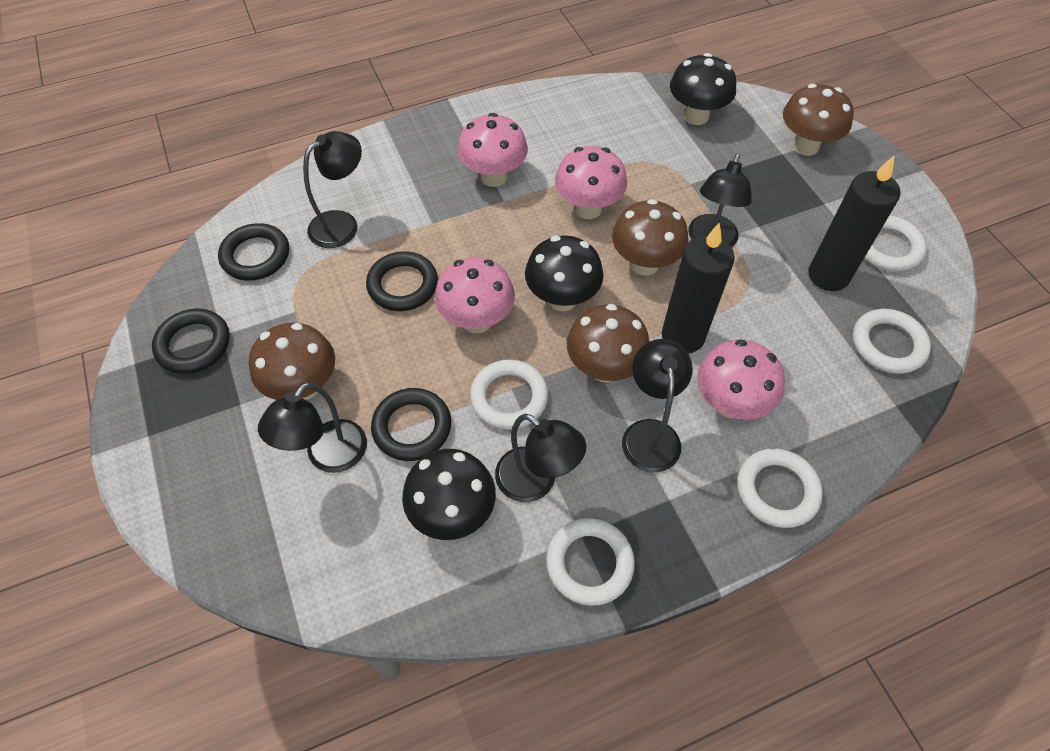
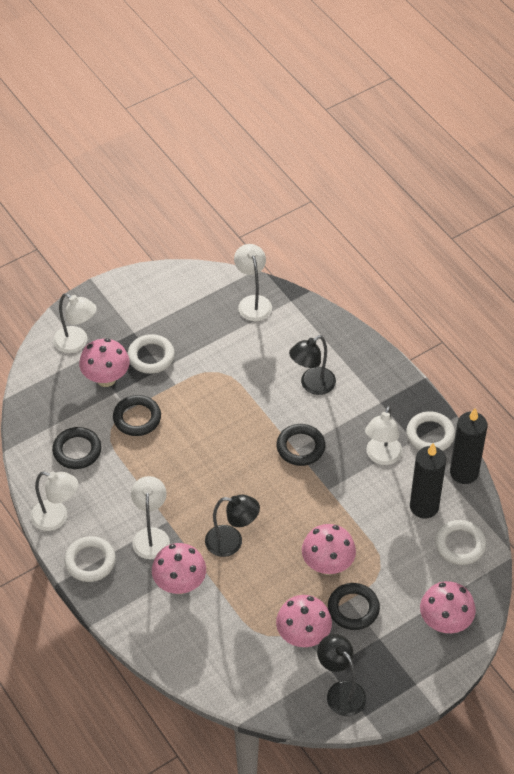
black lamp: [258,382,367,473] [303,131,362,248] [495,414,586,502] [622,339,693,473] [688,153,752,248] = 5 -> [205,495,260,557] [289,335,336,395] [317,634,366,716] = 3
black mushroom: [402,449,496,540] [525,235,604,311] [670,53,736,125] = 3 -> none = 0
brown mushroom: [248,322,335,400] [567,304,649,382] [612,199,688,276] [783,84,854,156] = 4 -> none = 0
pink mushroom: [435,257,515,334] [458,113,528,187] [555,146,627,219] [697,339,785,420] = 4 -> [79,338,129,387] [152,543,206,594] [276,595,332,647] [302,524,356,575] [420,581,476,633] = 5
white lamp: none = 0 -> [30,471,78,531] [53,293,97,353] [131,476,170,559] [234,244,272,321] [365,406,402,465] = 5
white ring: [470,359,548,430] [546,518,635,606] [737,448,823,528] [853,308,931,374] [864,215,927,272] = 5 -> [64,536,116,582] [128,334,175,374] [406,411,455,451] [435,520,486,565] = 4

